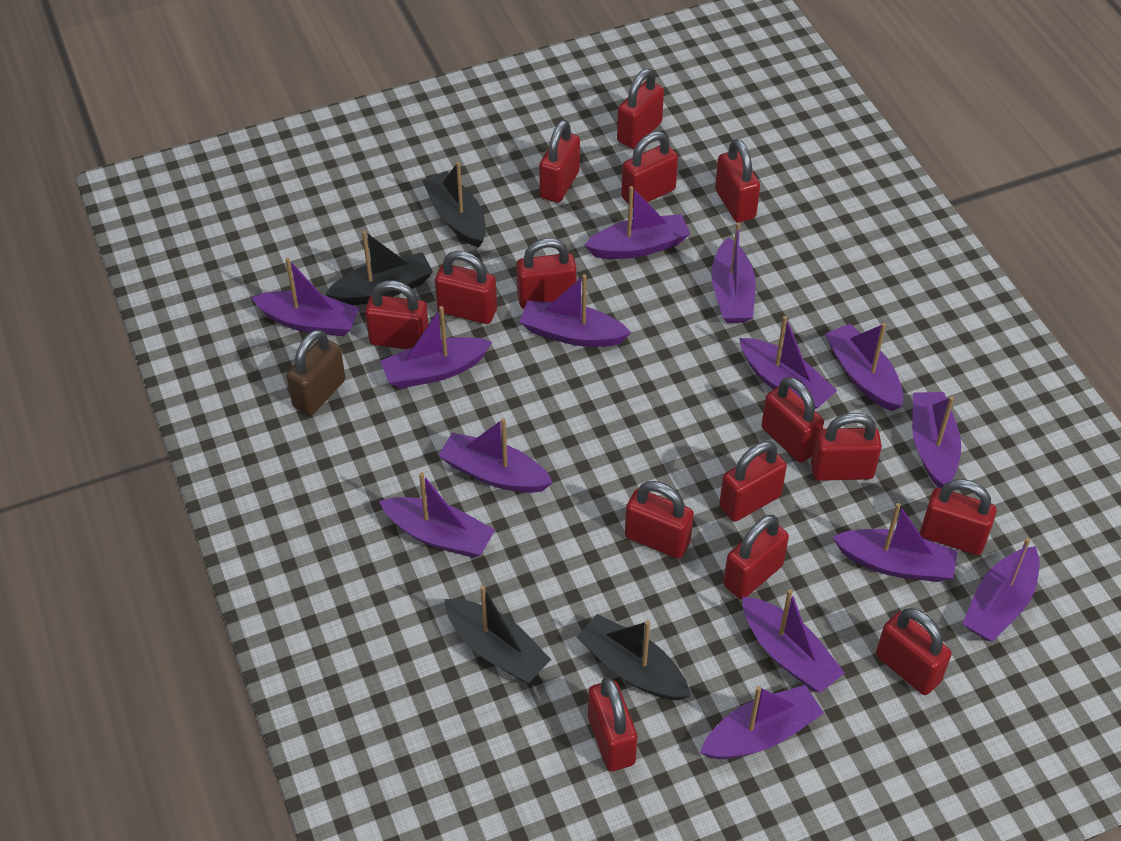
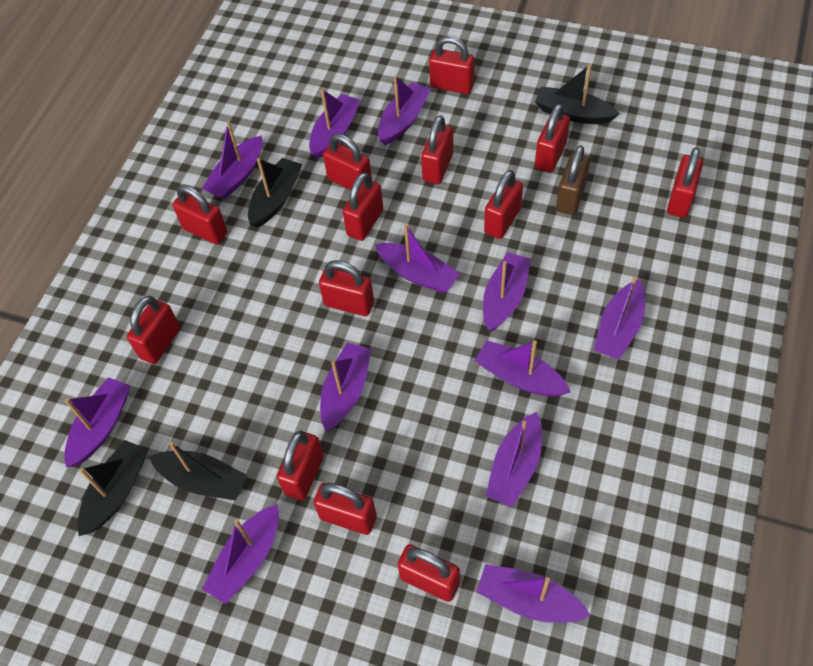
purple boat: [251,258,360,336] [379,472,495,558] [380,306,492,388] [438,418,553,493] [520,274,631,347] [584,186,690,259] [700,685,824,759] [711,222,756,323] [739,316,837,409] [743,589,845,693] [825,323,903,411] [832,503,958,582] [912,392,961,488] [962,538,1039,642] = 14 -> [64,377,131,467] [201,121,262,200] [202,504,279,604] [309,89,361,159] [320,343,371,431] [375,224,460,293] [378,76,431,145] [475,340,571,397] [476,564,591,623] [483,252,531,331] [486,412,542,507] [594,276,645,360] = 12
red padlock: [365,280,429,349] [435,251,497,324] [516,238,577,309] [539,120,580,203] [588,677,637,771] [617,69,664,149] [621,131,678,208] [625,481,694,559] [715,139,760,223] [719,441,787,522] [723,515,789,599] [761,377,824,463] [811,413,882,481] [876,608,952,695] [920,479,997,555] = 15 -> [127,296,180,364] [173,185,227,244] [277,431,324,501] [314,483,377,535] [319,260,374,316] [323,134,372,190] [342,172,383,241] [397,544,460,602] [421,116,453,184] [429,36,474,94] [484,170,523,239] [535,104,570,173] [667,147,703,218] = 13

